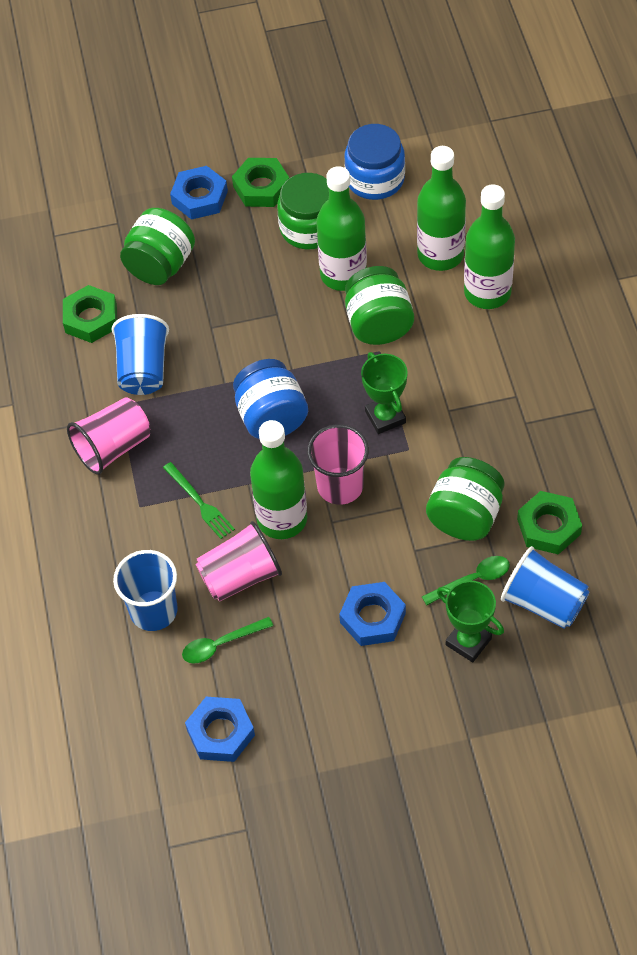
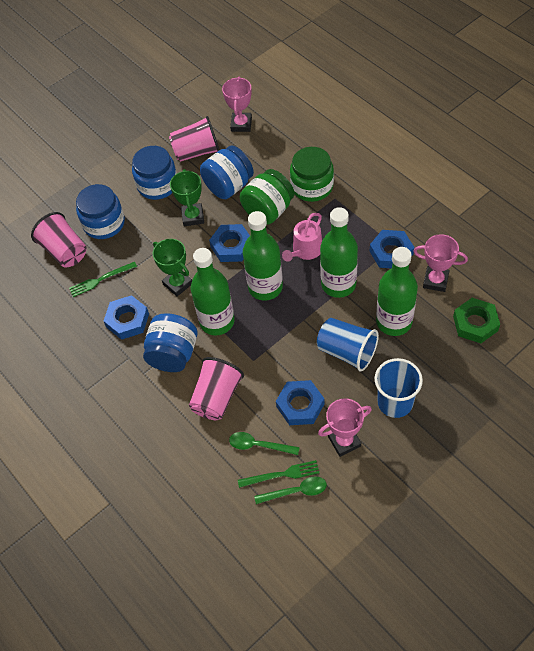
blue cup: [111,314,169,395] [113,550,178,631] [501,546,589,629] = 3 -> [317,318,379,372] [375,358,423,418] = 2
blue jar: [233,359,308,439] [344,124,405,200] = 2 -> [76,184,125,239] [132,146,177,200] [143,313,198,372] [200,146,254,199] = 4
blue nut: [170,166,228,220] [185,697,255,762] [339,582,406,646] = 3 -> [104,295,149,340] [209,224,250,262] [276,380,324,425] [370,230,414,268] = 4
green fork: [163,462,235,539] = 1 -> [69,262,137,297] [238,460,319,488] = 2
green jar: [120,208,195,285] [277,173,329,250] [345,266,414,345] [426,457,505,541] = 4 -> [240,169,294,225] [290,147,334,202] = 2
green nut: [63,285,117,343] [232,158,289,207] [517,491,582,555] = 3 -> [453,298,500,343] = 1
pink trophy: none = 0 -> [222,77,252,132] [318,398,372,457] [413,234,468,292] = 3
pink watering can: none = 0 -> [282,213,322,262] = 1

